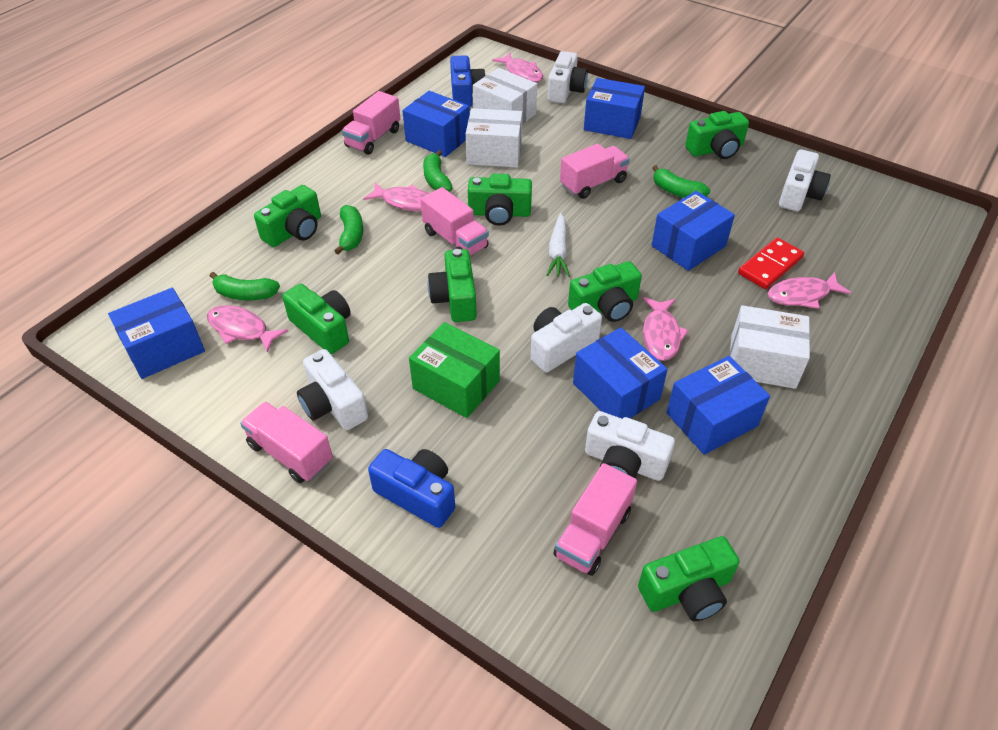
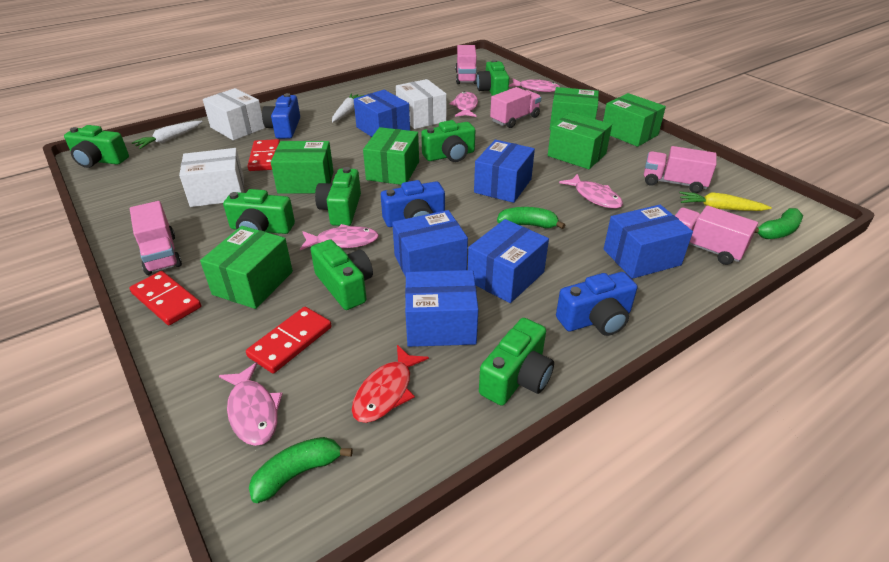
blue camera: [368,449,455,528] [450,55,486,107] = 2 -> [262,93,300,139] [381,180,445,227] [556,272,637,336] = 3
green banana: [210,272,280,301] [334,205,364,255] [423,150,453,192] [652,165,710,198] = 4 -> [249,437,353,503] [497,207,565,229] [755,208,803,239] = 3
green box: [409,322,500,418] = 1 -> [200,226,293,309] [271,141,334,194] [363,127,419,185] [548,112,612,169] [550,87,599,130] [603,93,666,147] = 6
red domino: [738,238,804,289] = 1 -> [130,271,201,325] [246,307,332,373] [248,139,280,171] = 3
red fish: none = 0 -> [352,345,429,423] = 1
white camera: [297,349,368,430] [530,303,602,373] [547,51,588,103] [585,411,675,481] [779,150,831,211] = 5 -> none = 0
white carrot: [547,213,570,277] = 1 -> [132,121,203,149] [332,94,364,123] = 2
yellow carrot: none = 0 -> [679,192,772,211] = 1

